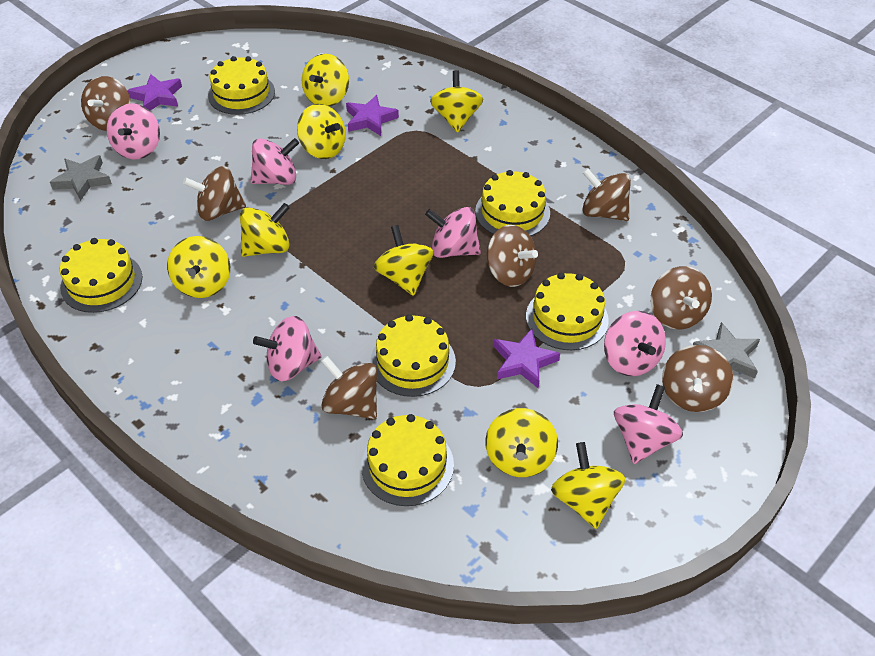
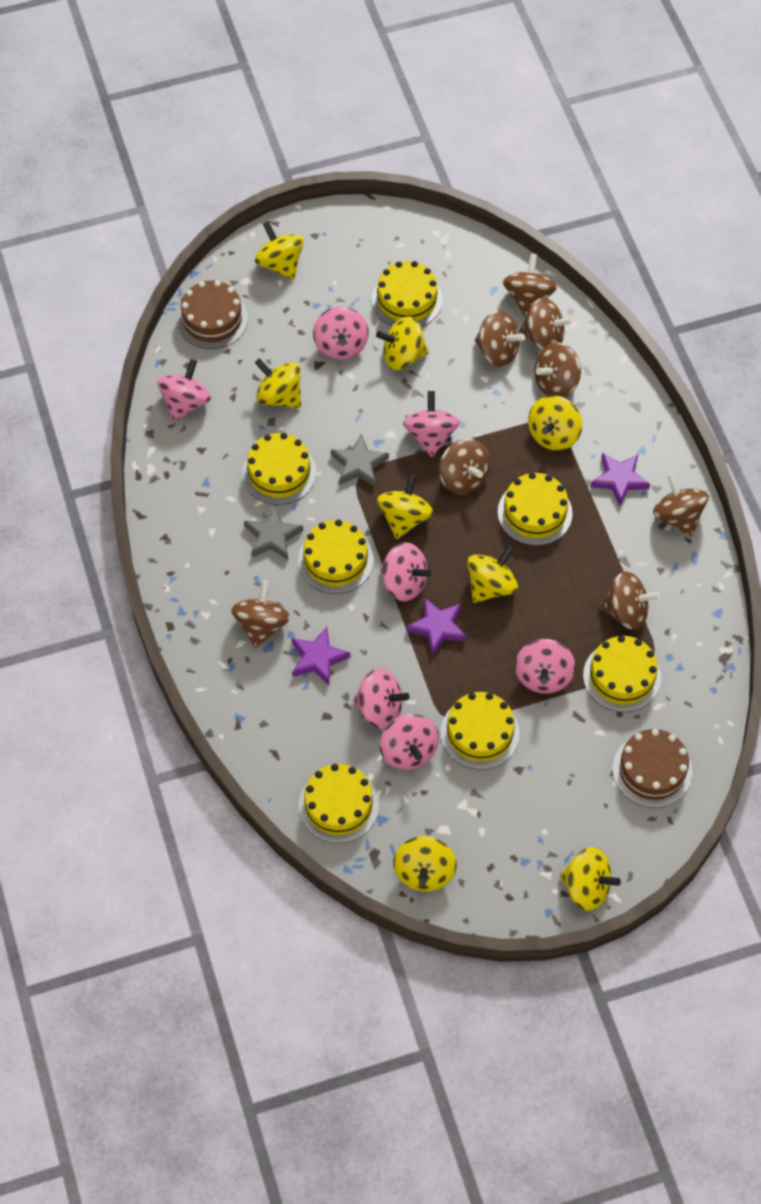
brown cake: none = 0 -> [177,280,248,349] [612,729,692,808] = 2
brown spinning top: [81,76,131,131] [183,166,246,221] [321,356,377,419] [487,225,538,287] [582,168,631,221] [651,266,712,330] [662,345,733,412] = 7 -> [231,580,290,649] [439,439,490,494] [475,311,525,367] [503,253,557,318] [519,298,573,351] [534,343,581,398] [600,571,660,630] [653,473,709,537] = 8
pink spinning top: [106,103,160,159] [250,138,299,185] [253,316,322,382] [425,207,481,258] [604,311,666,376] [614,384,683,464] = 6 -> [157,359,211,422] [313,306,369,360] [353,668,410,729] [380,542,431,601] [380,714,439,770] [403,391,460,457] [515,639,575,694] = 7
yellow cake: [60,238,142,313] [208,56,275,115] [361,414,454,506] [370,314,456,397] [475,170,550,236] [526,273,609,350] = 6 -> [242,433,316,505] [298,520,374,594] [299,764,379,843] [372,261,443,327] [441,692,520,770] [498,472,573,546] [583,635,661,712] = 7

